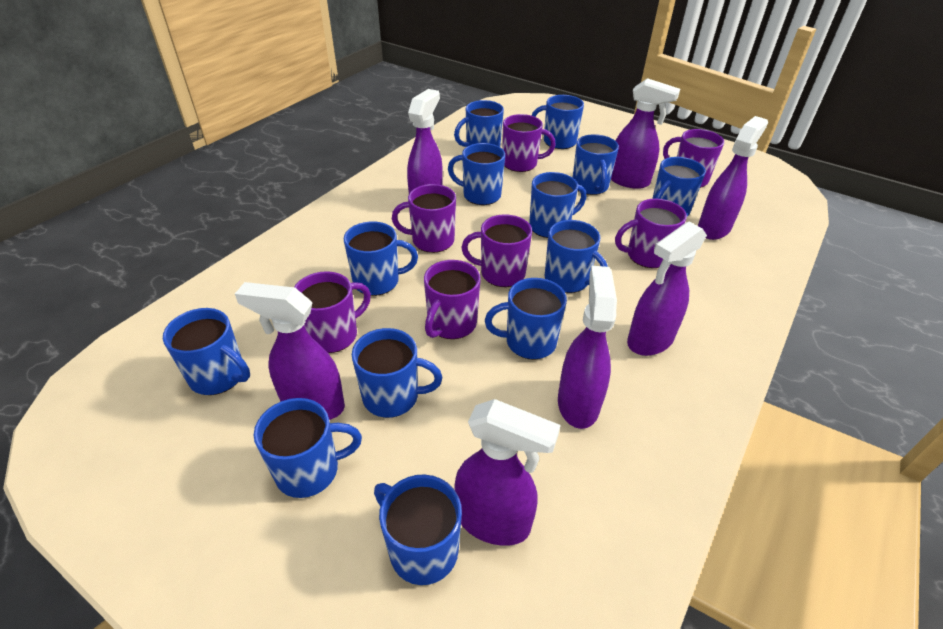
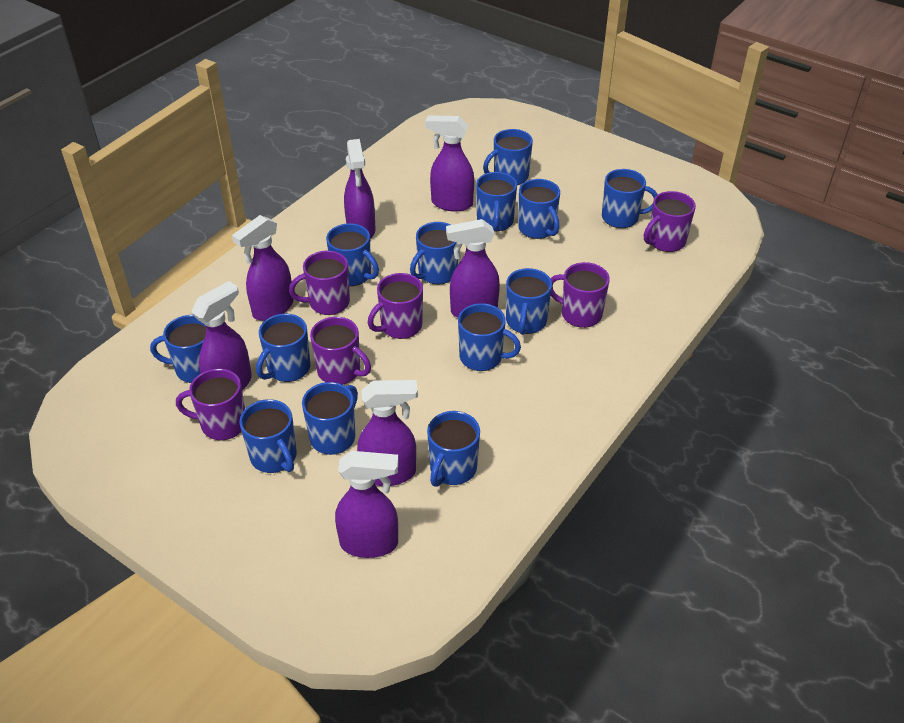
purple mug: [294,271,371,353] [392,184,456,253] [424,260,481,339] [461,214,532,287] [502,114,556,172] [615,199,687,268] [663,129,724,188] = 7 -> [176,369,245,440] [289,251,350,315] [310,317,371,385] [368,273,423,339] [550,262,610,328] [644,191,696,252] = 6

